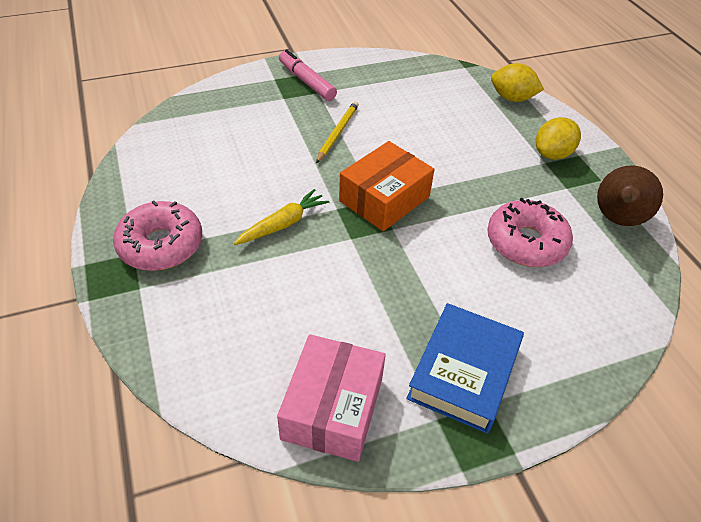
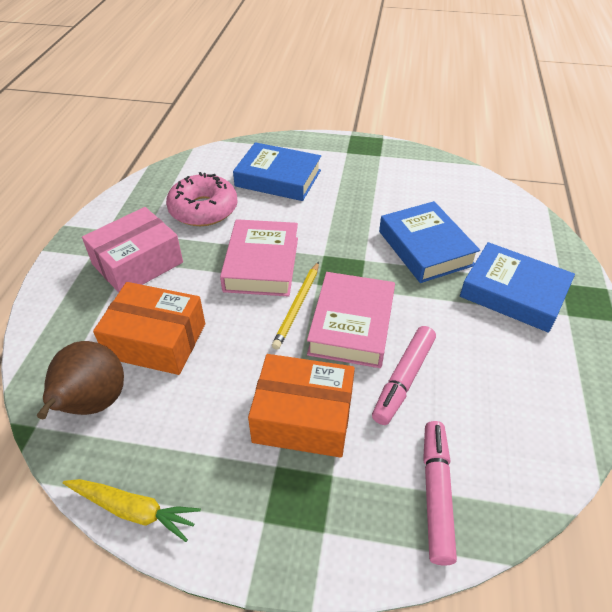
blue book: [406,303,524,434] = 1 -> [233,142,321,201] [379,201,480,283] [460,242,575,333] = 3
orange box: [339,141,435,231] = 1 -> [93,282,205,375] [248,354,355,458] = 2
pink book: none = 0 -> [220,219,298,296] [307,272,395,368] = 2
pink donut: [113,201,202,271] [487,198,573,267] = 2 -> [166,172,238,226] = 1
pink marker: [279,50,337,101] = 1 -> [372,326,436,425] [423,421,457,566] = 2
yellow lemon: [491,63,544,102] [536,117,581,160] = 2 -> none = 0

